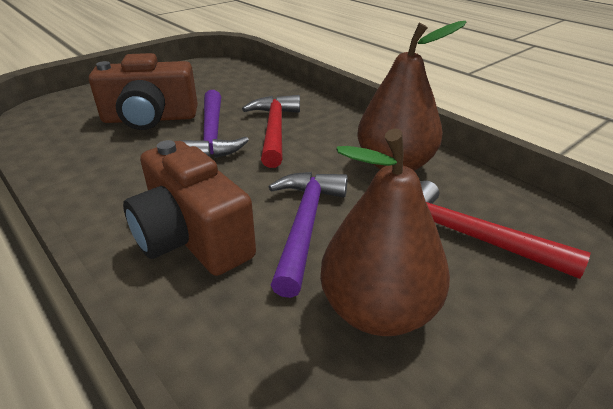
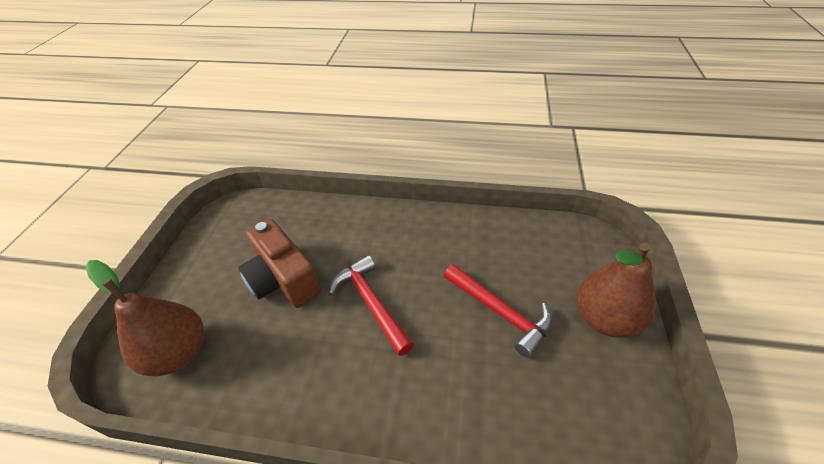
brown camera: [89,53,198,130] [123,140,256,276] = 2 -> [238,219,321,308] = 1
purple hammer: [181,90,249,158] [269,172,348,298] = 2 -> none = 0

